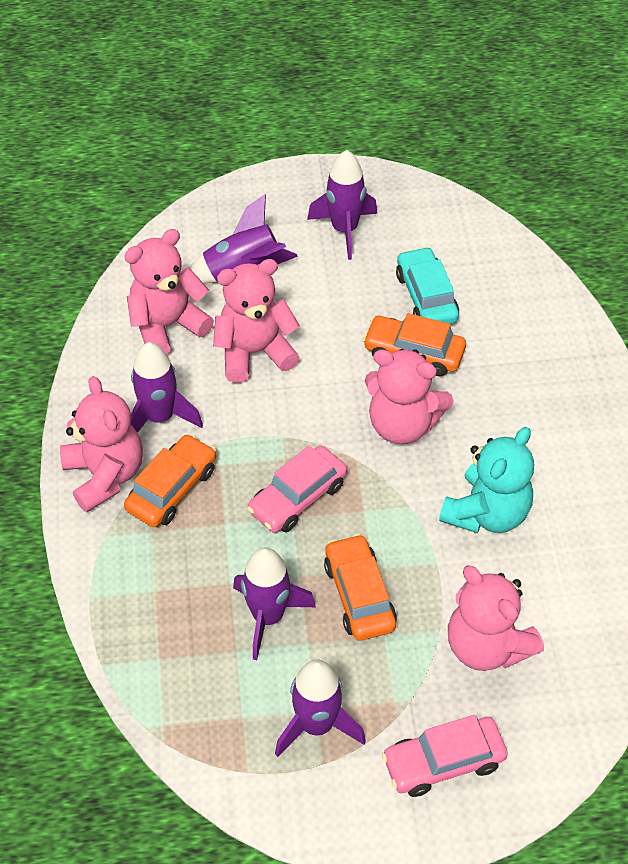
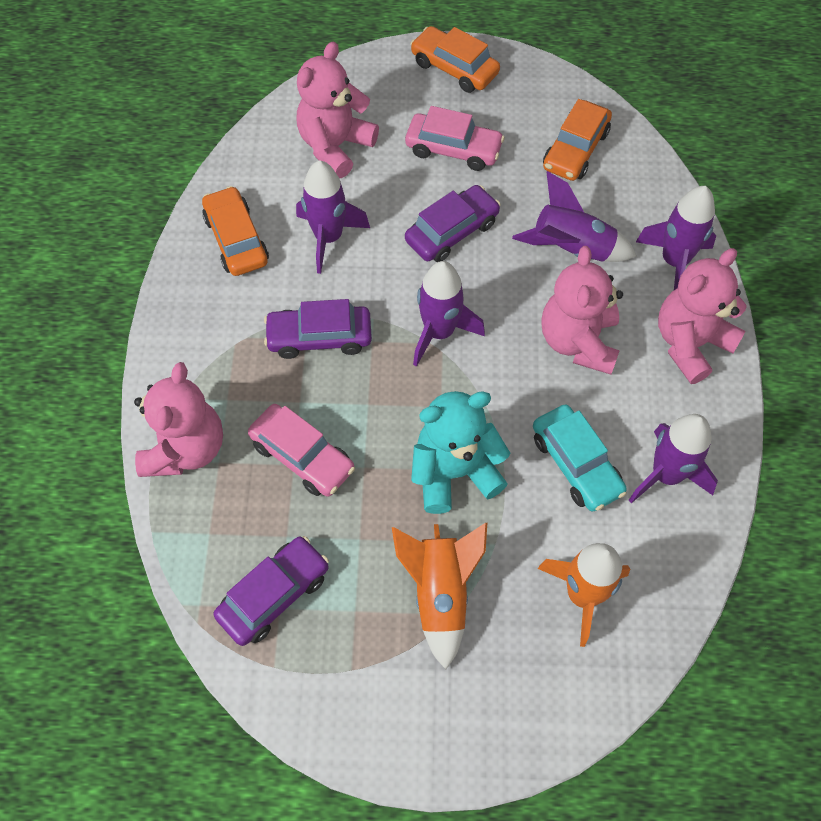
orange rocket: none = 0 -> [392,523,487,669] [538,543,630,647] = 2
pink teddy bear: [60,376,143,513] [124,229,214,354] [213,259,300,383] [365,349,454,444] [448,565,544,671] = 5 -> [134,362,223,477] [296,42,379,178] [541,246,623,375] [658,248,747,384] = 4
purple car: none = 0 -> [214,536,329,646] [264,299,372,359] [405,185,501,262] = 3

